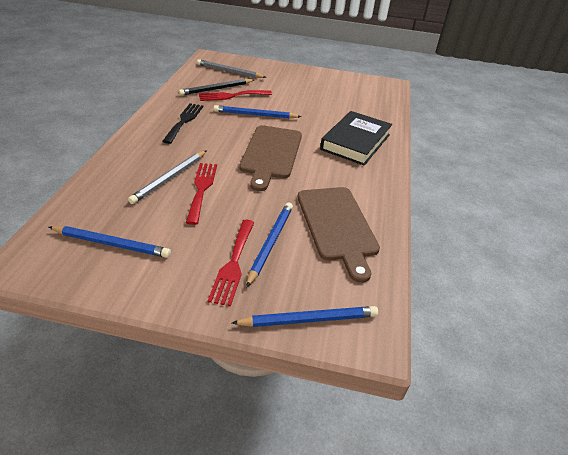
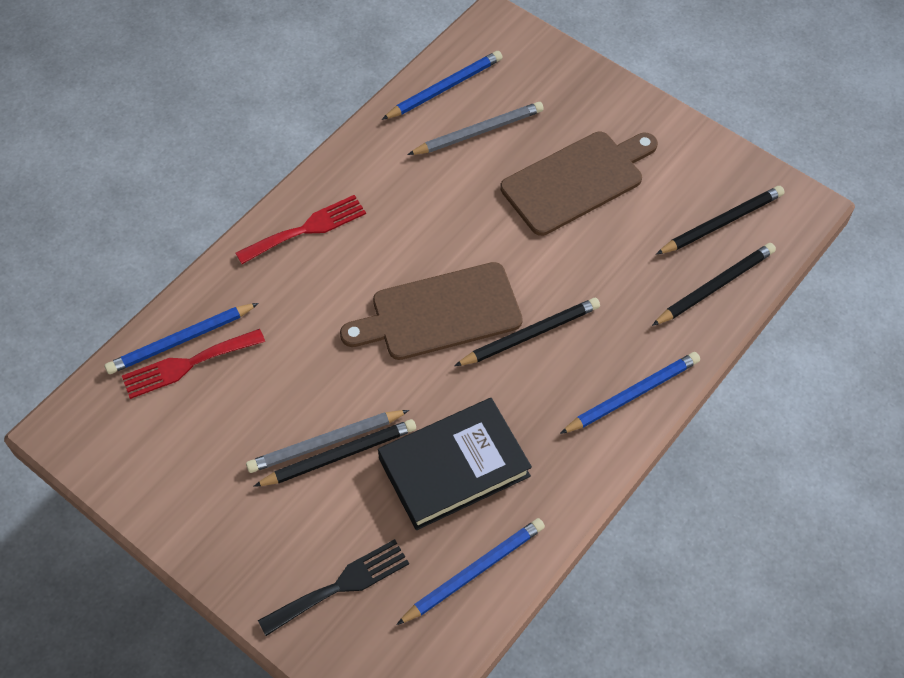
black pencil: [179,79,254,96] = 1 -> [253,419,416,487] [455,298,600,366] [652,243,776,326] [656,186,785,254] = 4
red fork: [186,163,217,225] [199,90,272,101] [208,220,255,306] = 3 -> [122,329,265,399] [236,195,366,264] = 2

